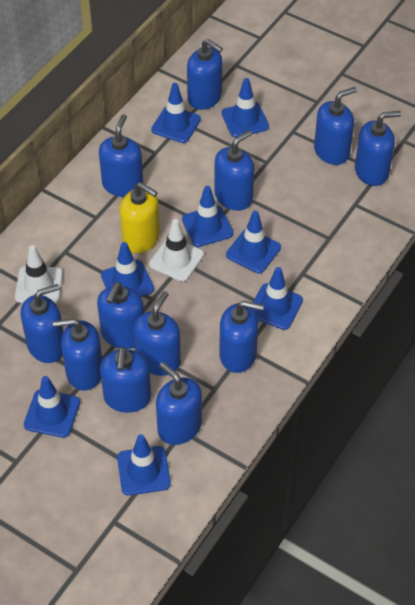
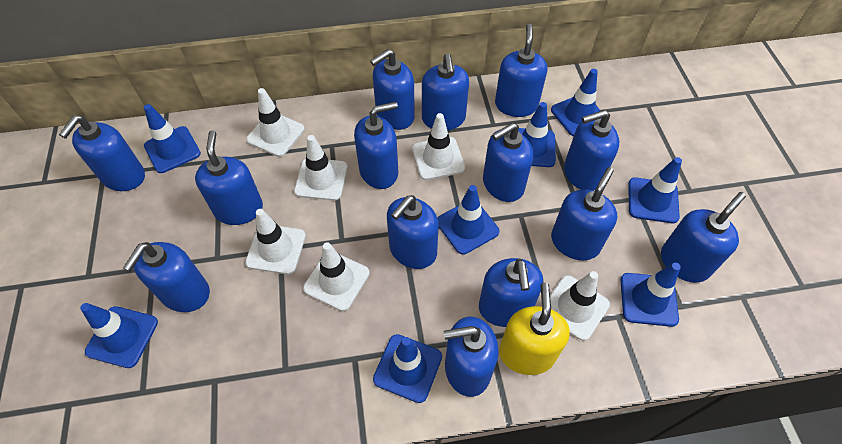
blue soap dispenser: [21,284,63,363] [53,318,102,391] [97,282,144,349] [99,114,143,197] [100,347,151,413] [133,291,181,376] [156,362,202,445] [187,39,223,110] [214,130,254,211] [219,301,264,373] [314,87,357,165] [355,111,401,186] = 12 -> [59,116,145,191] [123,242,210,312] [195,130,263,225] [354,102,398,189] [370,49,415,130] [387,195,439,269] [422,54,469,130] [444,317,499,397] [479,258,543,327] [483,123,533,202] [495,24,547,117] [551,167,617,261] [564,110,619,191] [661,192,746,283] = 14
white traffic cone: [15,245,63,304] [149,219,204,282] = 2 -> [245,209,306,274] [246,88,304,157] [294,135,348,201] [303,242,370,311] [412,113,465,180] [550,271,610,341] = 6

